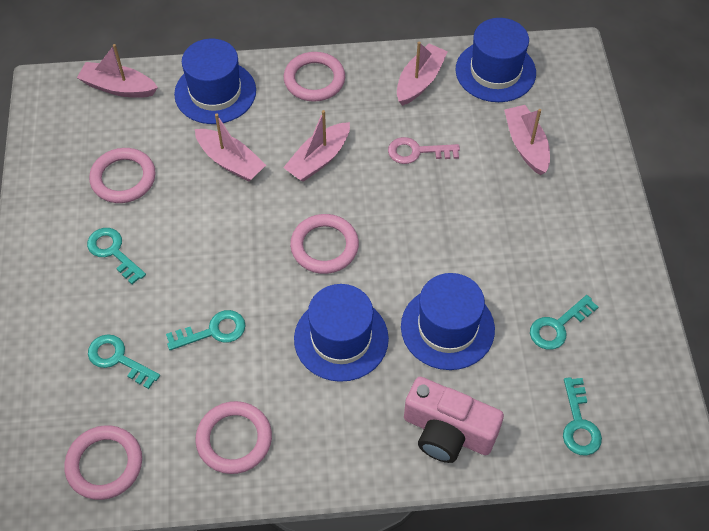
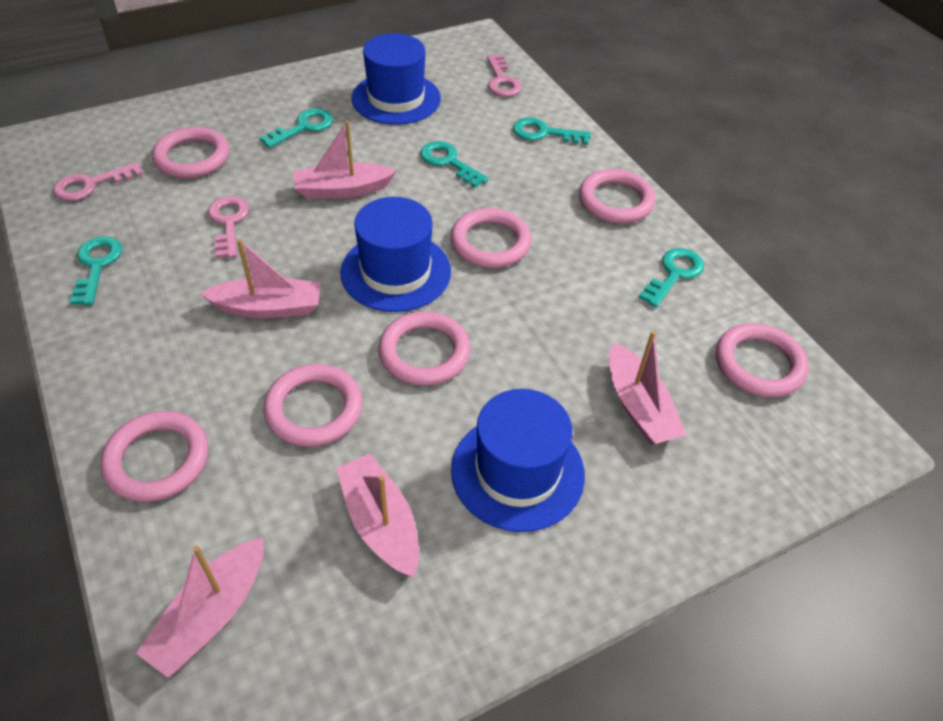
blue hat: [174,39,256,124] [294,284,389,382] [401,273,495,370] [456,18,536,102] = 4 -> [340,197,451,312] [351,33,441,125] [451,389,585,532] = 3
pink camera: [404,377,504,463] = 1 -> none = 0
pink key: [388,137,460,164] = 1 -> [53,162,143,201] [208,196,249,258] [487,55,522,96] = 3
pink ring: [64,425,142,500] [89,148,156,203] [196,401,272,474] [284,52,345,102] [290,214,359,274] = 5 -> [100,411,208,502] [152,127,229,178] [263,364,362,447] [378,311,470,386] [450,208,531,268] [579,169,656,224] [716,323,809,397] = 7

